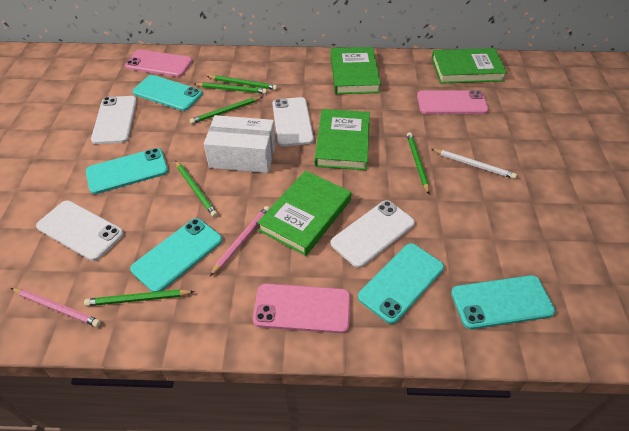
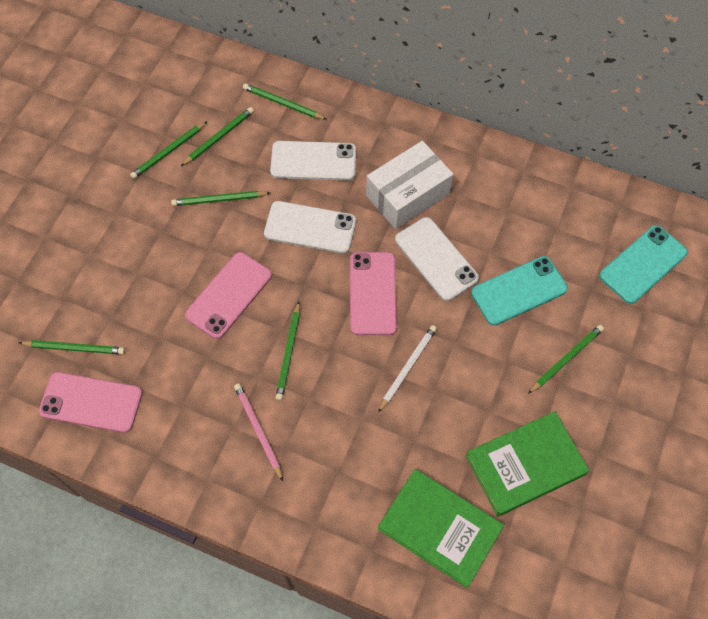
green book: [257,171,351,256] [315,109,370,170] [331,47,381,94] [431,48,507,84] = 4 -> [378,469,504,588] [466,411,589,517] = 2
green pencil: [84,289,195,306] [175,160,218,217] [190,97,262,124] [194,83,267,94] [207,75,278,90] [407,132,430,194] = 6 -> [19,340,125,355] [130,121,208,179] [171,191,270,206] [181,107,254,166] [243,83,327,120] [275,302,300,401] [528,325,604,394] = 7
pink pencil: [11,288,101,327] [210,206,270,276] = 2 -> [234,383,283,481] = 1
turquoise phone: [86,148,168,194] [130,218,222,292] [132,75,203,111] [358,243,444,324] [451,275,555,329] = 5 -> [471,256,568,326] [599,225,688,304] = 2
white phone: [36,200,124,261] [91,96,137,144] [272,97,314,147] [331,200,415,268] = 4 -> [264,201,356,254] [270,141,356,181] [395,217,479,301] = 3

